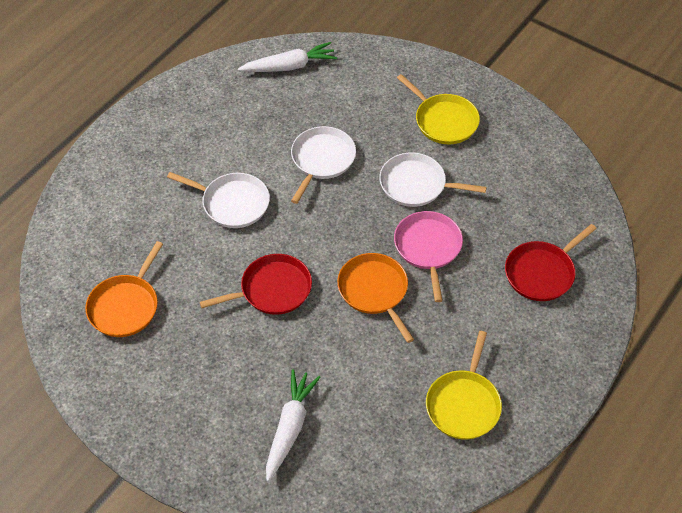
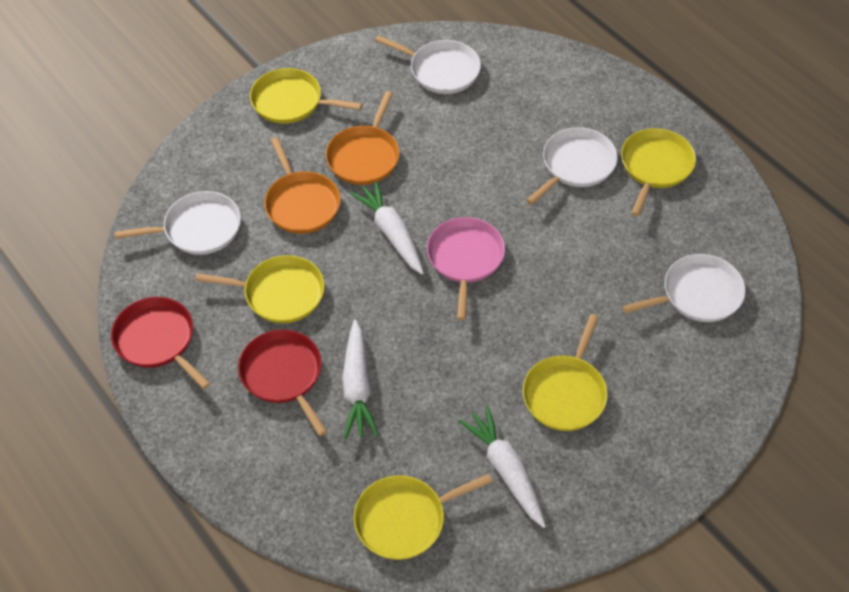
white carrot: [238,42,337,72] [266,369,321,482] = 2 -> [342,320,379,439] [350,181,424,275] [458,406,546,528] = 3
white pan: [167,172,270,228] [291,126,356,204] [379,153,487,207] = 3 -> [115,191,241,255] [375,35,481,94] [526,127,618,205] [622,254,746,322] = 4
yellow pan: [397,74,480,144] [426,331,502,440] = 2 -> [195,255,325,323] [250,68,362,124] [354,474,493,560] [522,314,608,431] [621,128,696,216] = 5

